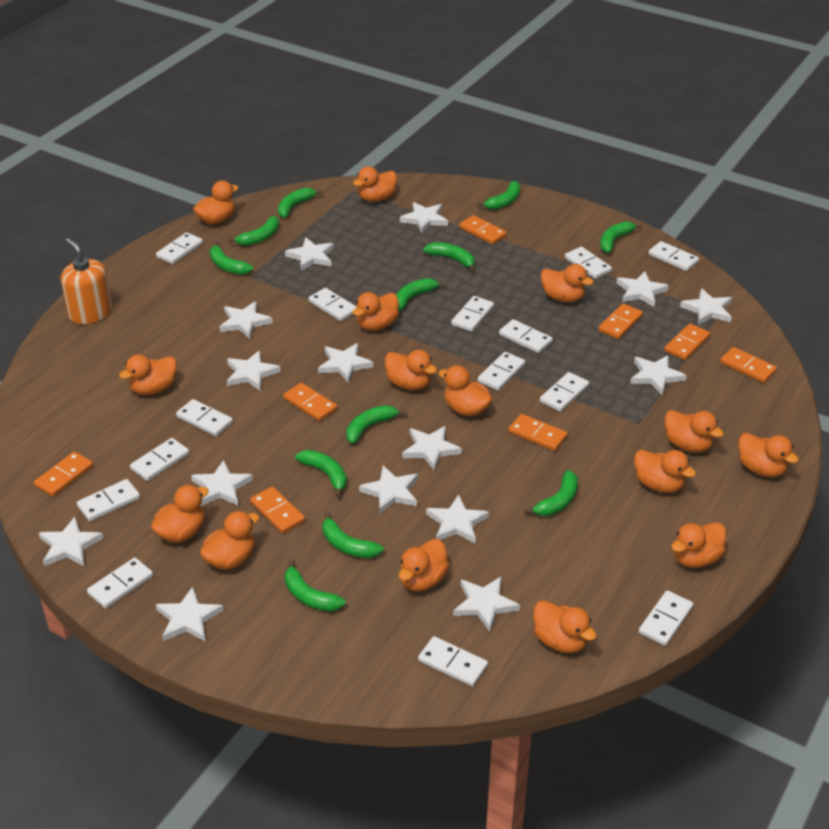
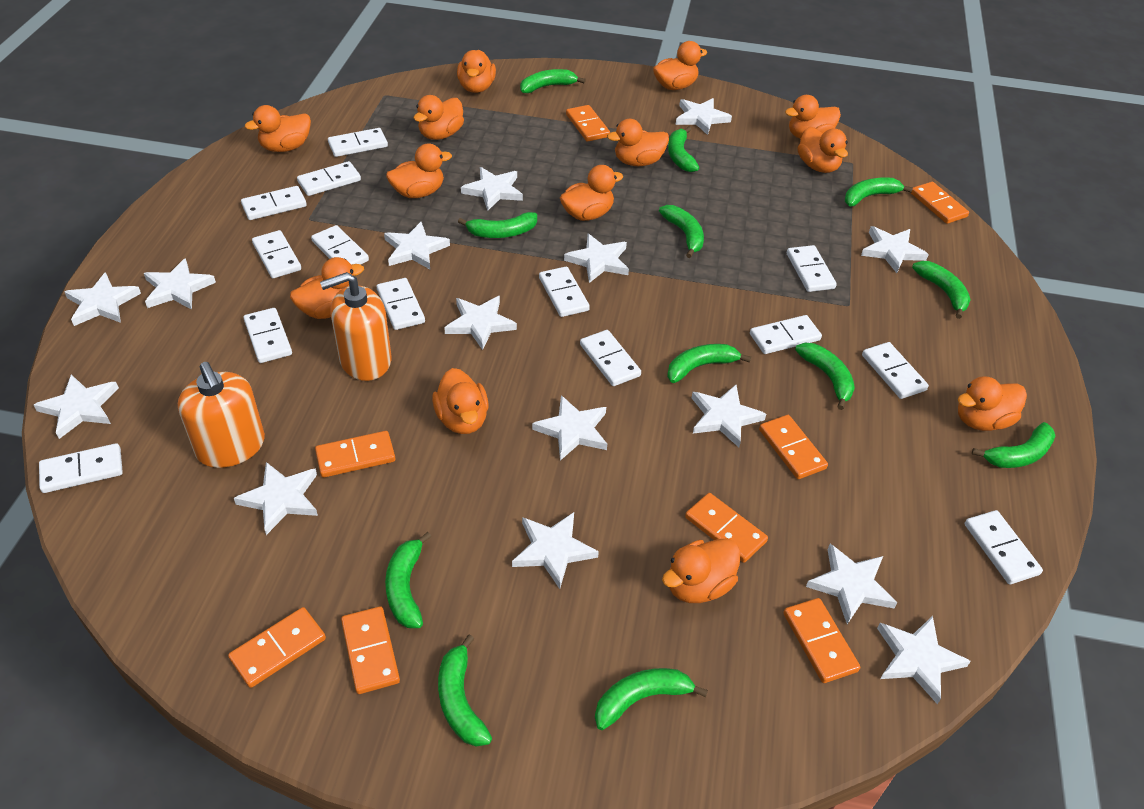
orange duck: [119,354,177,395] [151,485,209,543] [193,181,239,224] [200,511,259,570] [353,166,397,202] [353,292,399,331] [385,350,437,390] [399,539,450,591] [438,365,492,416] [533,600,597,653] [541,264,594,302] [634,450,696,493] [665,410,724,452] [671,522,726,568] [739,433,799,477] = 15 -> [245,105,311,152] [290,257,364,319] [386,144,452,198] [413,95,464,140] [432,368,488,434] [457,50,496,93] [560,165,623,221] [607,119,669,166] [653,41,707,90] [662,538,740,603] [785,95,841,139] [797,127,848,173] [958,376,1027,431] = 13
orange soap dispenser: [61,238,113,324] = 1 -> [178,362,265,468] [320,272,391,381] = 2

